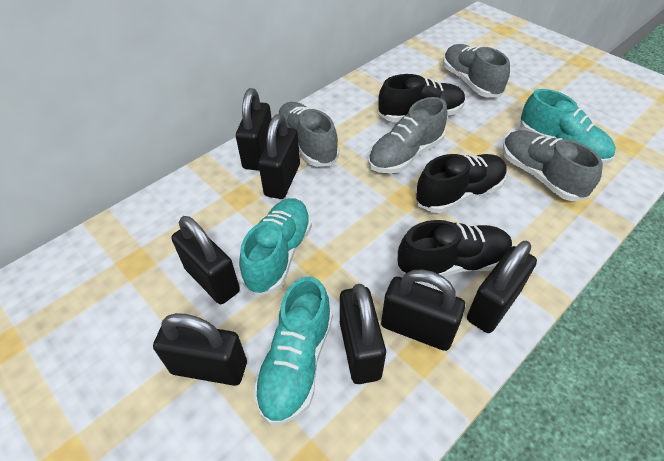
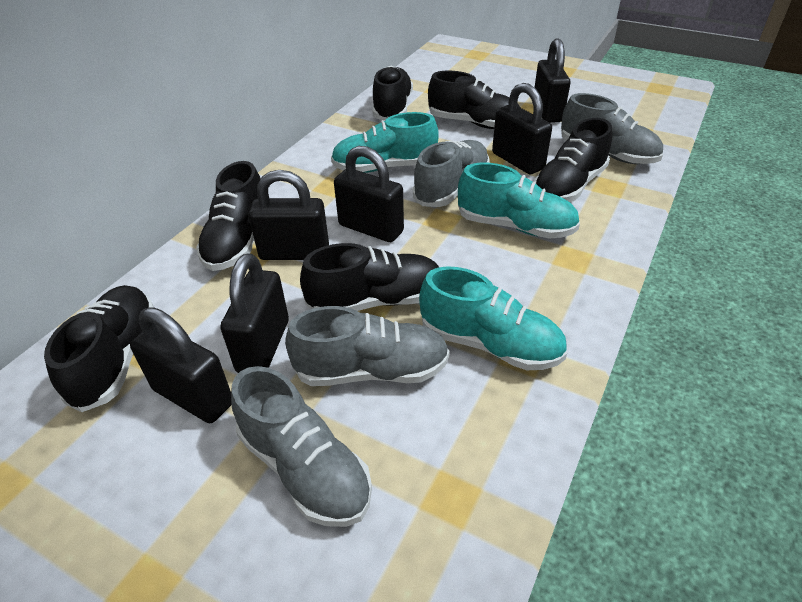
black padlock: [153,313,247,386] [171,216,240,304] [236,88,272,171] [258,114,300,199] [340,284,386,384] [381,269,465,351] [467,241,537,333] = 7 -> [130,307,231,423] [220,253,289,373] [248,170,329,260] [334,146,404,242] [492,83,552,174] [534,38,571,123] = 6
black shoe: [378,74,465,122] [398,220,512,283] [415,154,507,213] = 3 -> [44,285,154,412] [196,161,261,271] [300,243,439,311] [372,66,413,121] [428,71,521,129] [534,118,612,202] = 6

